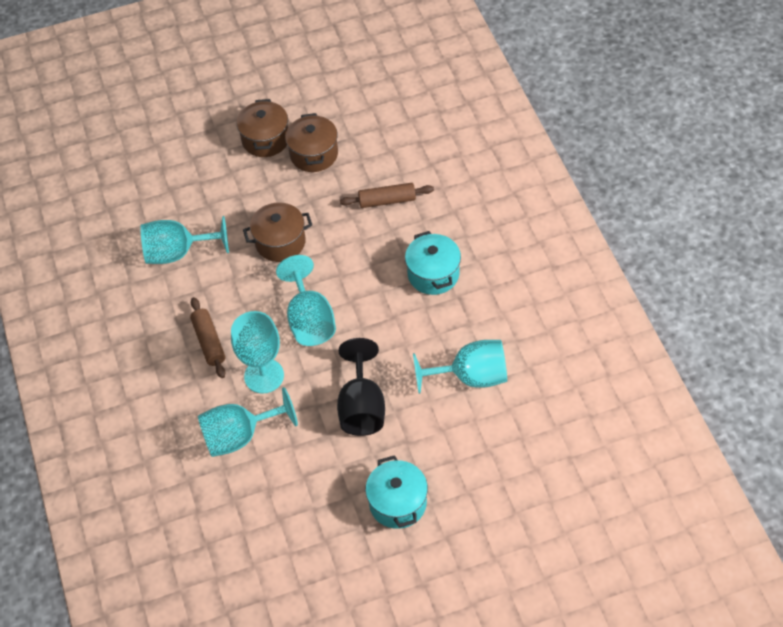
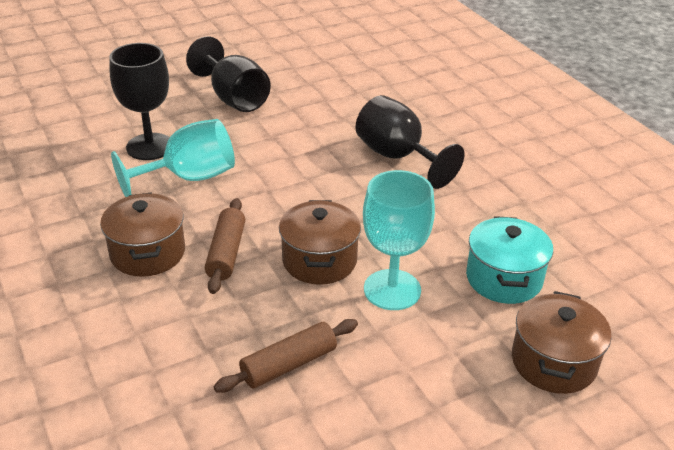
black goblet: [337,338,385,436] = 1 -> [109,43,170,160] [186,36,271,112] [355,95,464,189] = 3
turquoise goblet: [140,216,229,264] [198,387,298,457] [231,311,284,394] [276,255,336,346] [413,340,507,394] = 5 -> [111,119,235,197] [363,170,435,310] = 2
turquoise pot: [365,455,428,529] [405,231,461,295] = 2 -> [466,216,553,304] = 1

